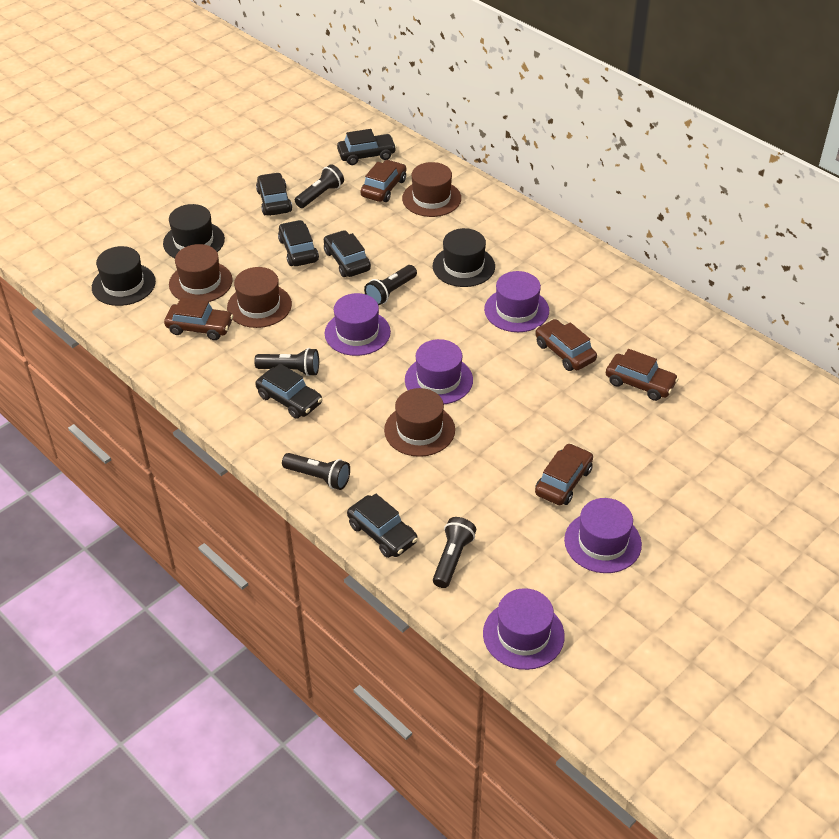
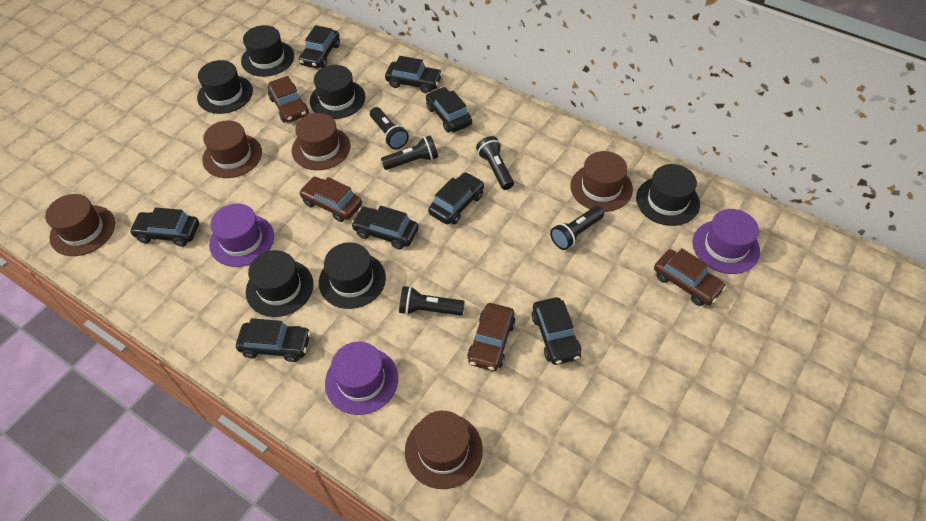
black car: [255,364,322,419] [256,172,292,216] [278,220,319,266] [324,230,371,277] [337,129,397,165] [347,494,418,558] = 6 -> [129,208,199,247] [236,318,311,362] [299,25,340,68] [351,206,419,250] [385,56,443,94] [426,87,472,133] [428,172,484,225] [531,297,581,365] = 8
black hat: [92,246,156,306] [163,204,225,258] [433,228,495,287] = 3 -> [197,60,253,114] [241,25,294,77] [246,250,314,317] [310,65,365,119] [319,242,386,309] [636,164,700,226] = 6
brown car: [164,297,233,340] [360,160,406,202] [535,319,597,371] [535,443,593,505] [606,349,678,401] = 5 -> [268,76,309,123] [299,177,362,222] [467,303,515,371] [654,248,726,306] = 4
brown hat: [169,244,233,302] [227,267,292,328] [384,388,455,457] [402,162,461,217] = 4 -> [45,194,115,256] [202,121,262,178] [292,113,350,170] [405,411,483,489] [570,151,633,212] = 5
purple hat: [325,293,391,356] [405,339,473,404] [483,588,565,670] [484,271,549,332] [564,498,642,573] = 5 -> [209,203,274,267] [325,342,398,415] [692,209,760,274] = 3

